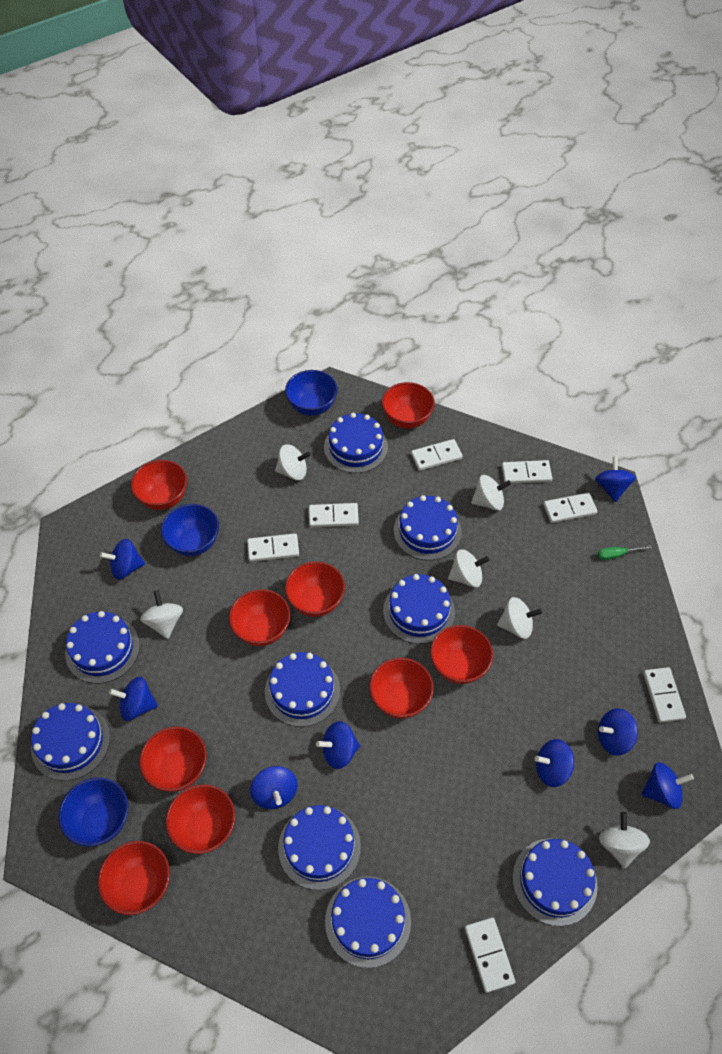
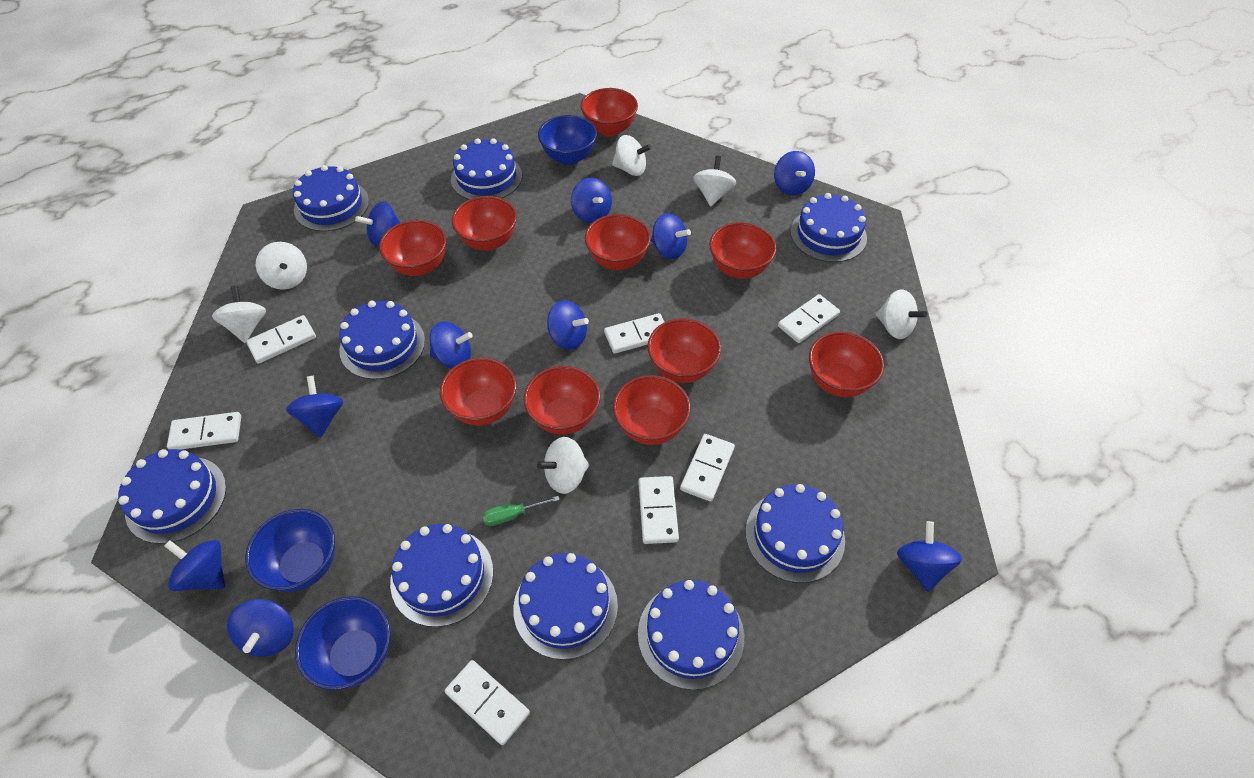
blue spinning top: [100,539,145,580] [109,677,158,721] [250,766,298,809] [316,721,360,769] [535,739,574,787] [595,456,636,502] [598,708,638,756] [642,762,694,809] = 8 -> [164,540,225,591] [227,599,294,657] [286,376,343,438] [355,201,401,247] [429,321,473,369] [547,300,589,350] [571,178,612,223] [651,213,691,259] [774,151,815,195] [897,521,962,592] = 10
red bowl: [98,841,170,915] [131,460,187,510] [139,726,207,792] [166,784,235,854] [229,589,290,646] [285,561,345,617] [369,658,434,719] [382,382,435,429] [430,625,493,684] = 9 -> [379,220,446,276] [440,357,516,426] [452,196,517,251] [524,366,601,435] [581,88,638,137] [585,214,651,270] [613,375,691,445] [647,318,721,383] [709,222,776,279] [809,331,884,397] = 10

